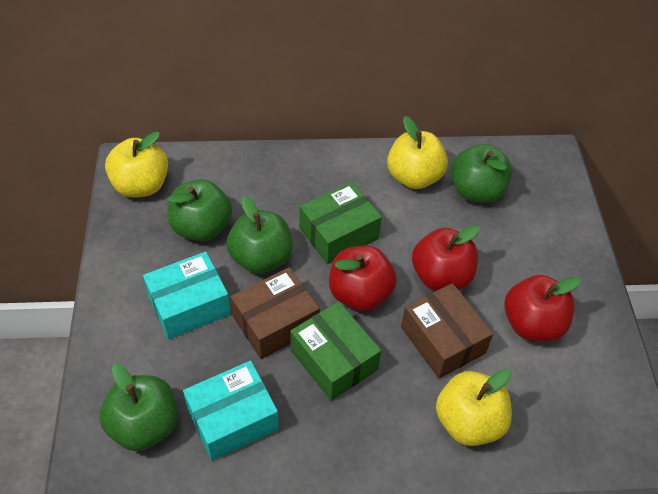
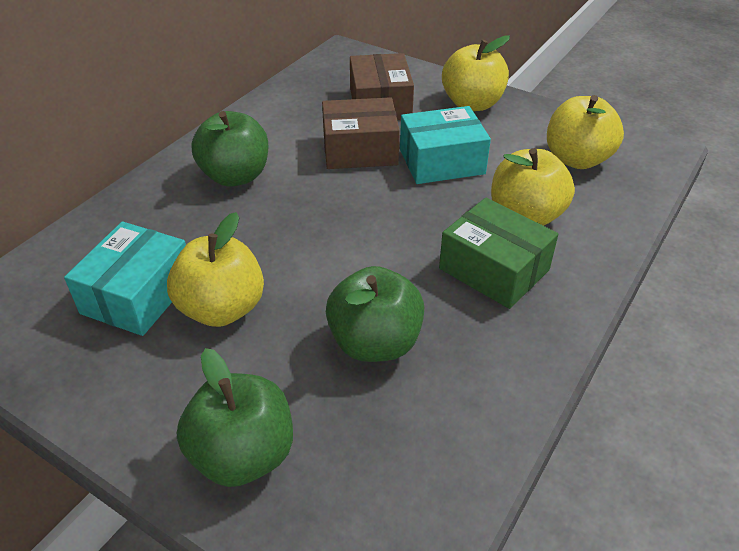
green apple: [99,363,178,451] [168,179,232,241] [227,195,293,274] [451,144,513,203] = 4 -> [177,348,293,487] [191,111,269,187] [326,266,424,362] = 3
green box: [290,301,381,401] [299,182,382,264] = 2 -> [439,198,558,309] = 1
red apple: [329,246,397,311] [412,225,480,291] [504,275,581,342] = 3 -> none = 0
yellow apple: [105,132,168,198] [387,116,448,189] [436,369,512,446] = 3 -> [167,212,264,327] [442,35,510,111] [491,148,575,226] [547,95,624,169] = 4

